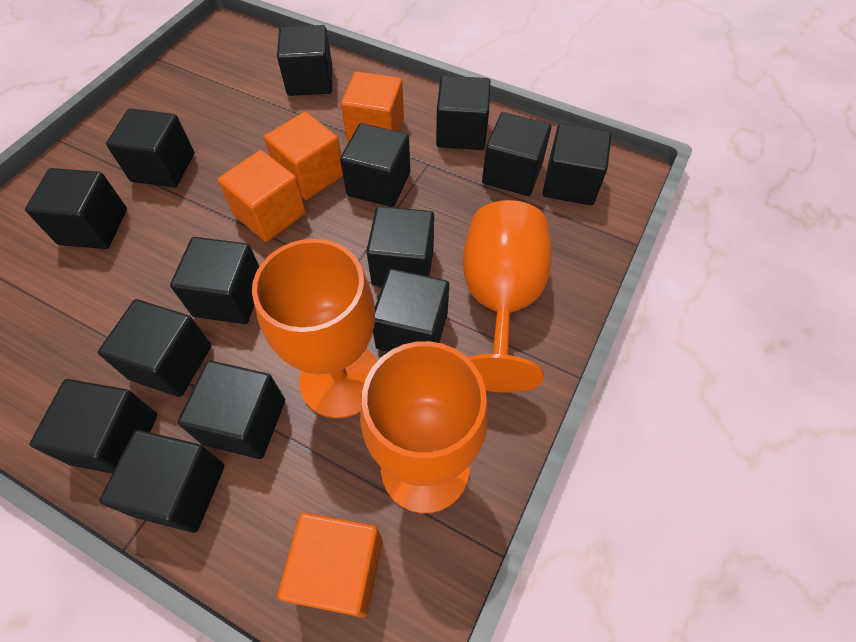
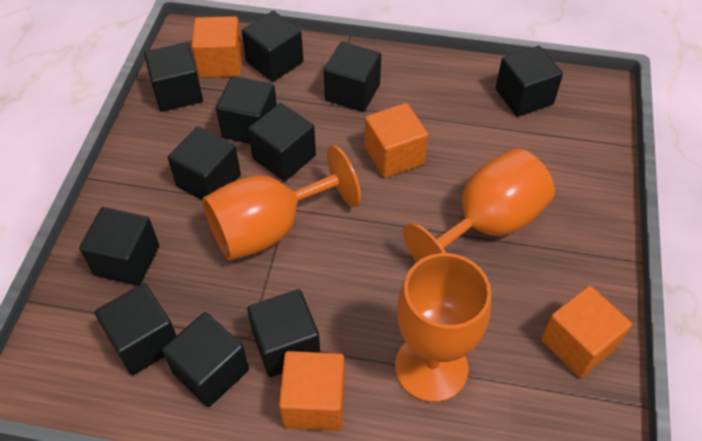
black cube: [25,168,127,249] [30,379,157,473] [98,299,211,397] [99,430,224,533] [106,108,195,188] [170,237,259,324] [178,360,285,459] [277,25,332,96] [340,123,410,207] [366,206,434,286] [373,269,449,352] [436,76,491,150] [482,112,552,196] [543,123,612,205] = 14 -> [79,207,159,286] [95,283,177,375] [144,42,203,112] [162,312,249,407] [168,127,241,200] [216,76,277,144] [241,11,303,82] [247,289,320,377] [248,103,316,181] [324,42,381,112] [496,46,563,117] = 11

